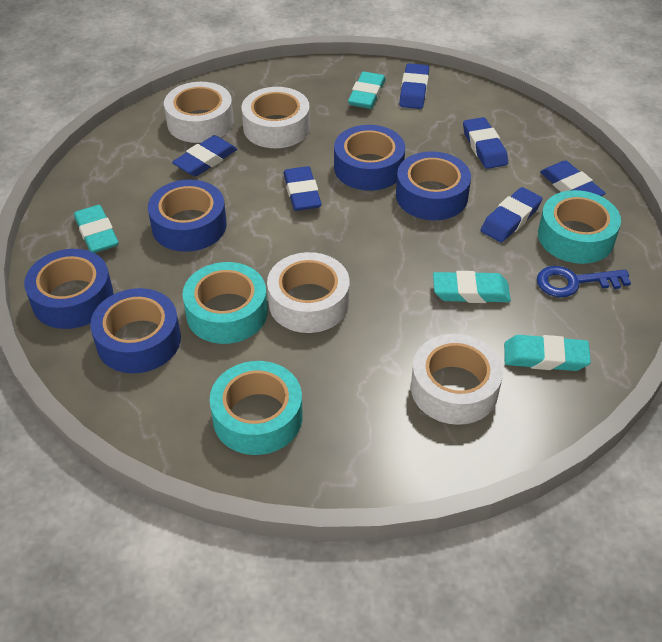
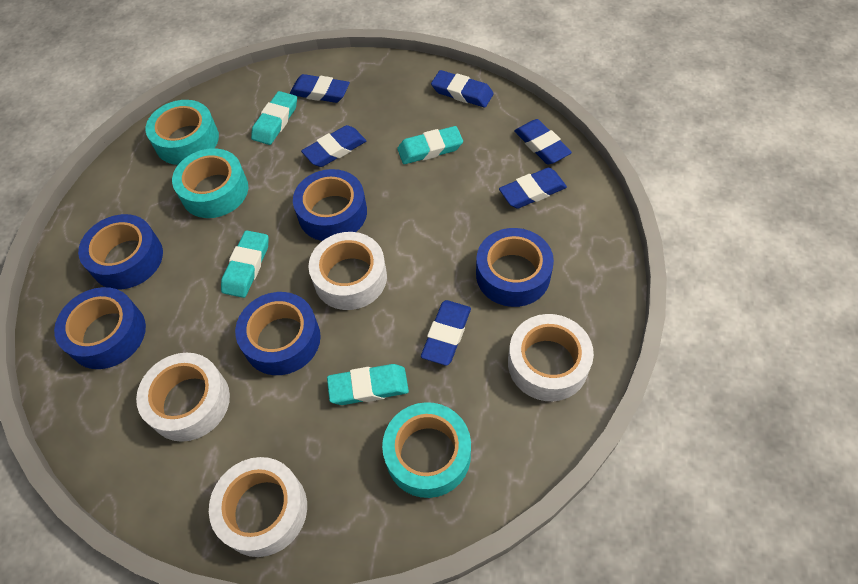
blue key: [537,266,631,298] = 1 -> none = 0

